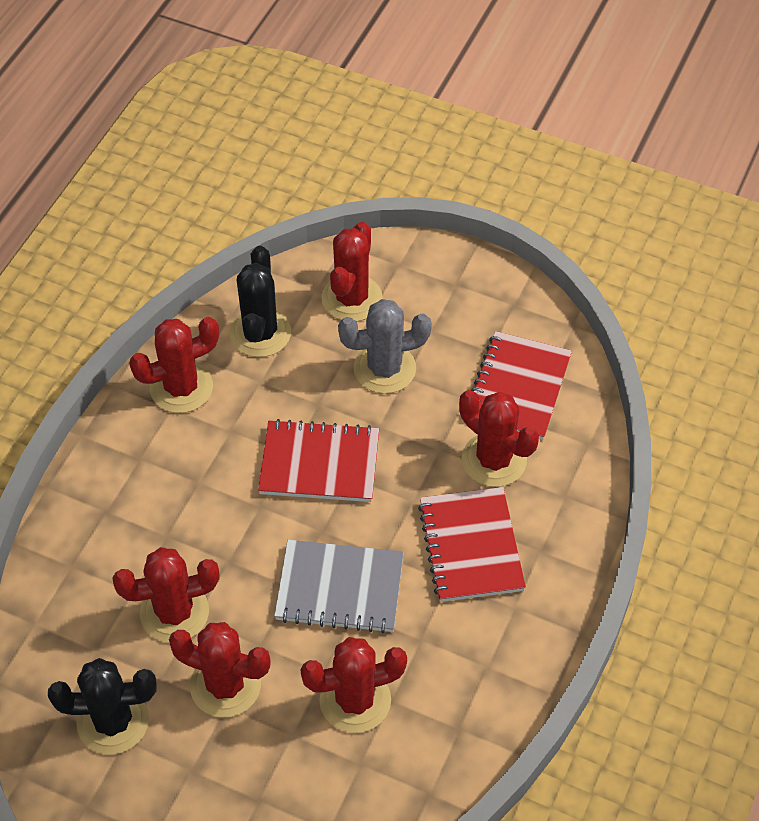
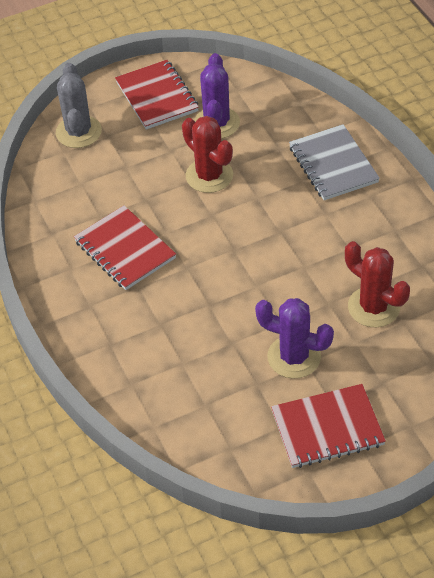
black cactus: [48,658,156,755] [230,246,291,357] = 2 -> none = 0
purple cactus: none = 0 -> [194,53,240,139] [255,298,334,379] = 2
red cactus: [112,547,219,643] [129,317,219,413] [169,622,271,718] [301,637,407,733] [321,222,382,321] [459,390,539,487] = 6 -> [182,116,233,193] [345,241,410,327] = 2

